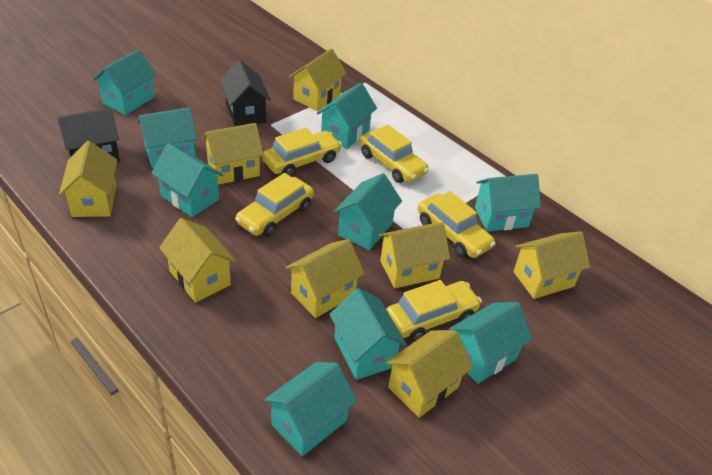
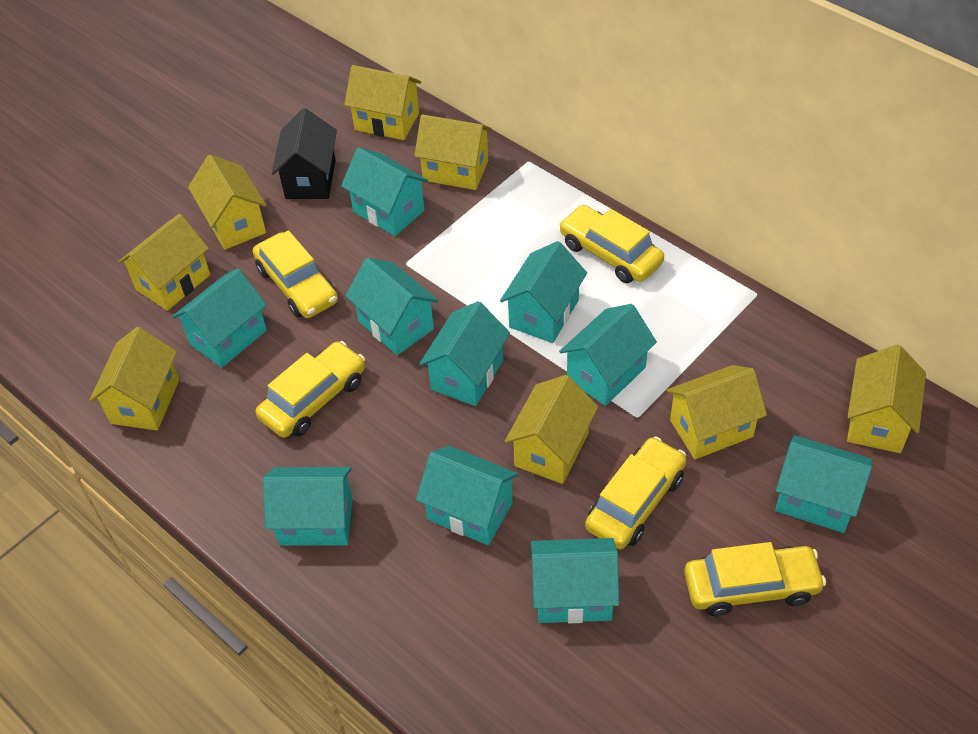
black house: [57,108,120,162] [220,60,271,126] = 2 -> [272,108,337,199] = 1
turquoise house: [93,50,156,115] [138,107,197,168] [151,143,223,217] [264,362,357,456] [317,83,377,149] [329,288,407,380] [334,173,402,250] [449,302,532,384] [475,174,541,232] = 9 -> [172,268,267,368] [263,467,353,546] [341,147,428,236] [345,258,439,355] [416,446,519,545] [419,301,510,406] [500,241,587,343] [531,538,619,623] [559,304,657,406] [775,435,872,533] = 10

